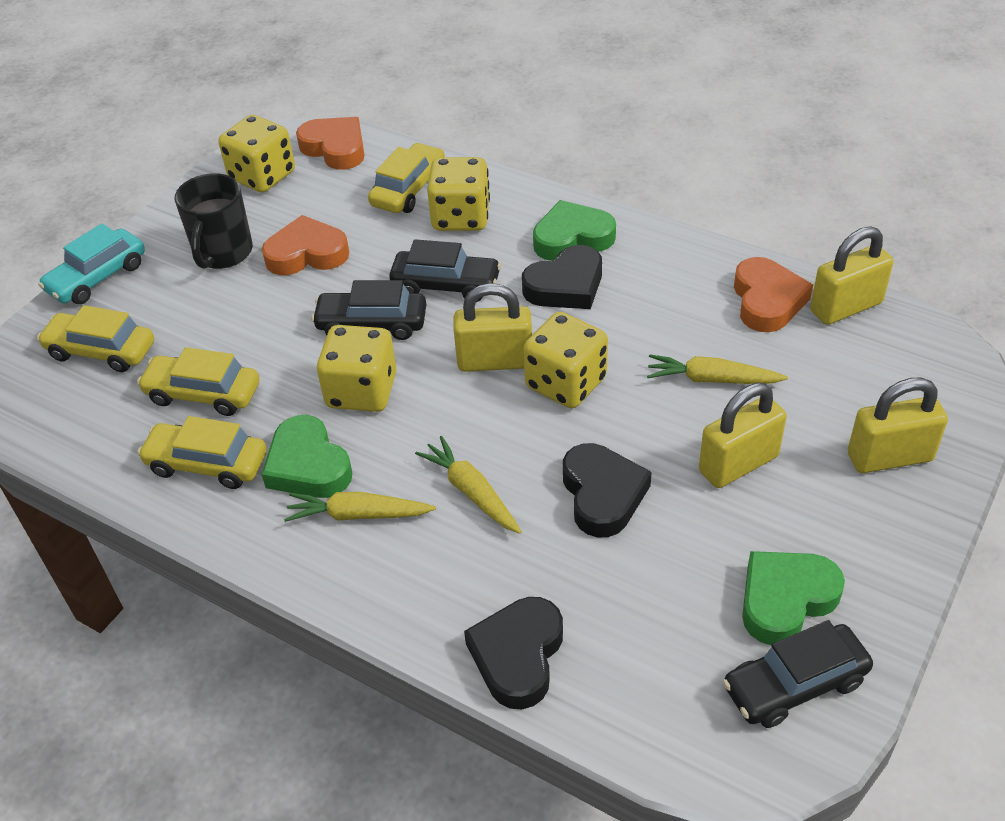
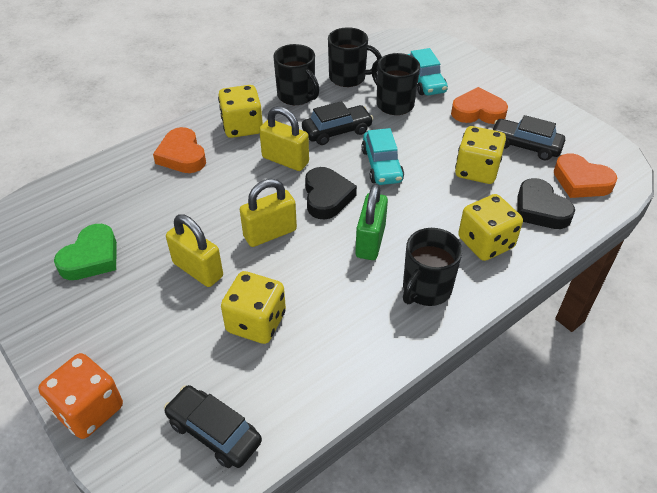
black heart: [464,597,563,709] [522,245,602,309] [563,443,652,538] = 3 -> [305,167,357,219] [518,178,575,229] = 2
black mug: [175,173,253,269] = 1 -> [273,44,319,105] [328,27,382,87] [372,53,420,115] [403,228,463,306] = 4
green heart: [261,415,352,498] [533,200,616,261] [742,551,845,645] = 3 -> [54,224,117,280] = 1
green padlock: none = 0 -> [355,184,388,260] = 1
orange dice: none = 0 -> [38,353,123,439] = 1
turquoise car: [38,224,145,304] = 1 -> [361,128,404,185] [407,48,448,96] = 2
yellow car: [37,305,154,372] [137,347,259,416] [137,416,267,489] [368,143,445,213] = 4 -> none = 0
yellow carrot: [284,492,436,522] [415,436,522,534] [647,354,788,384] = 3 -> none = 0
yellow padlock: [454,283,532,372] [699,383,787,488] [810,227,893,325] [848,378,948,473] = 4 -> [166,214,223,287] [240,179,297,247] [259,106,309,171] = 3

